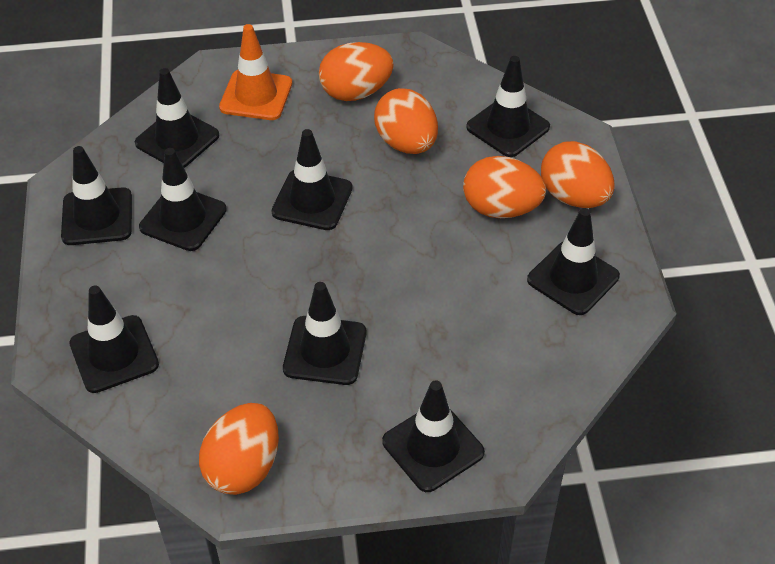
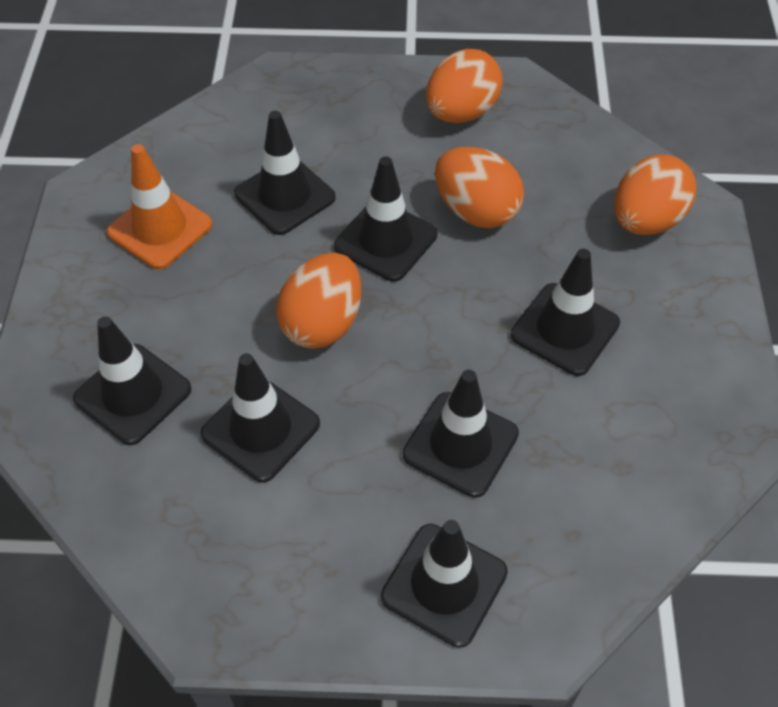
black traffic cone: [61,146,132,245] [69,285,159,393] [135,68,219,168] [139,148,227,251] [272,129,353,230] [283,282,367,385] [382,380,485,492] [466,56,550,157] [527,208,620,315] = 9 -> [73,317,192,445] [200,353,320,482] [234,111,336,235] [334,156,438,282] [381,520,508,648] [402,370,519,498] [511,249,620,376] = 7
orange egg: [199,403,279,495] [319,42,394,101] [374,88,438,154] [463,156,546,218] [541,141,615,208] = 5 -> [276,253,362,349] [426,49,503,123] [435,147,524,228] [614,155,696,235] = 4

